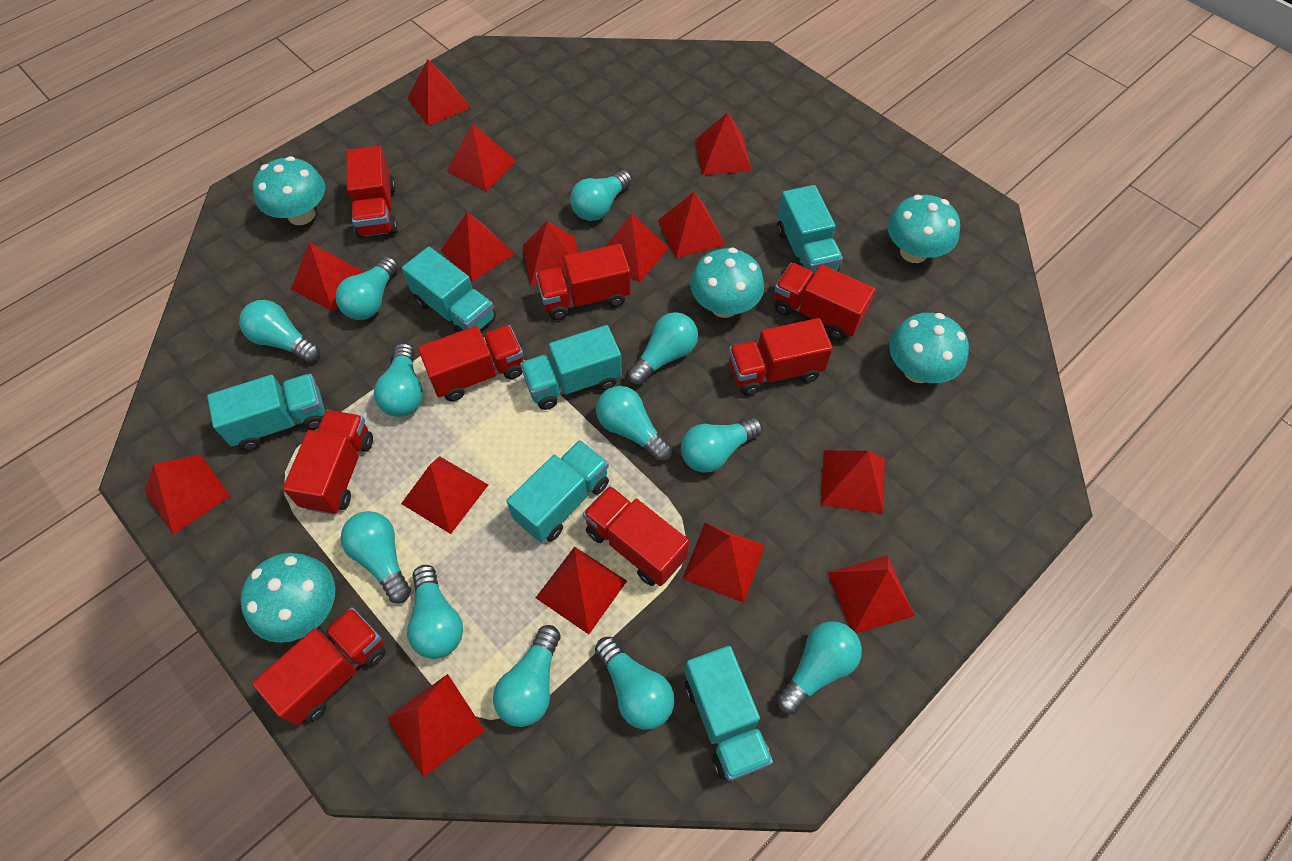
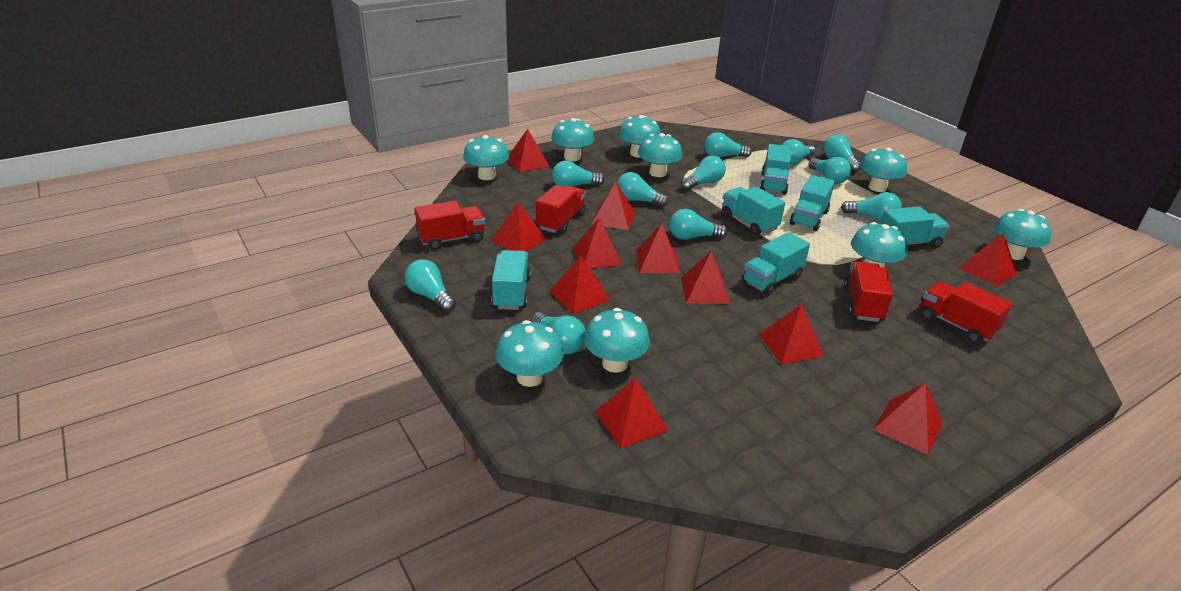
red pyramid: [144,455,231,535] [291,242,364,311] [387,674,485,777] [401,456,488,534] [408,60,471,126] [440,212,514,282] [447,124,517,191] [523,221,578,287] [536,546,627,634] [605,213,669,283] [658,192,725,258] [682,523,765,603] [695,112,752,175] [820,450,885,514] [828,555,915,633] = 15 -> [491,202,547,252] [508,129,550,172] [549,256,610,314] [573,218,623,269] [591,182,635,230] [595,377,669,448] [635,223,681,274] [681,252,730,304] [759,304,824,364] [873,383,943,455] [958,233,1017,287] = 11
red truck: [252,607,386,725] [283,410,373,514] [346,146,397,238] [418,325,523,401] [536,244,631,320] [583,486,689,586] [728,318,833,395] [774,263,875,340] = 8 -> [415,201,485,250] [536,185,586,234] [844,261,893,322] [921,281,1012,343] = 4
turquoise light bulb: [239,300,320,363] [336,256,398,320] [340,511,411,603] [374,343,423,417] [407,565,463,659] [493,625,560,727] [570,170,632,221] [595,637,674,730] [596,386,672,462] [627,312,698,385] [681,417,763,473] [776,621,862,714] = 12 -> [405,259,456,312] [531,312,586,354] [552,160,604,187] [617,172,669,207] [669,209,727,240] [681,155,726,190] [704,132,752,158] [782,139,816,165] [808,157,851,184] [823,134,861,172] [841,192,902,221] = 11
turquoise mushroom: [240,553,335,643] [253,156,325,225] [690,248,764,318] [887,195,960,263] [889,313,969,383] = 5 -> [463,135,509,180] [496,320,564,387] [551,118,594,161] [584,308,650,373] [619,115,660,158] [638,133,682,177] [851,222,908,268] [860,148,907,192] [994,209,1052,260] = 9

